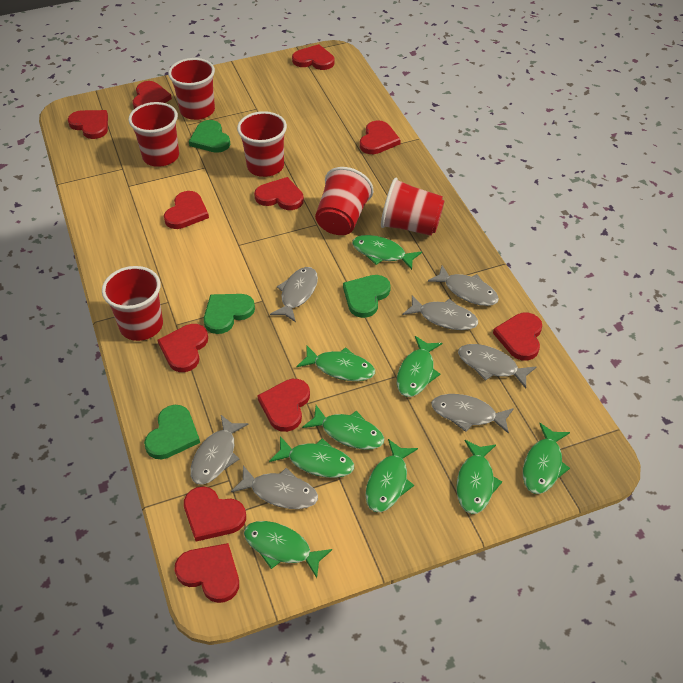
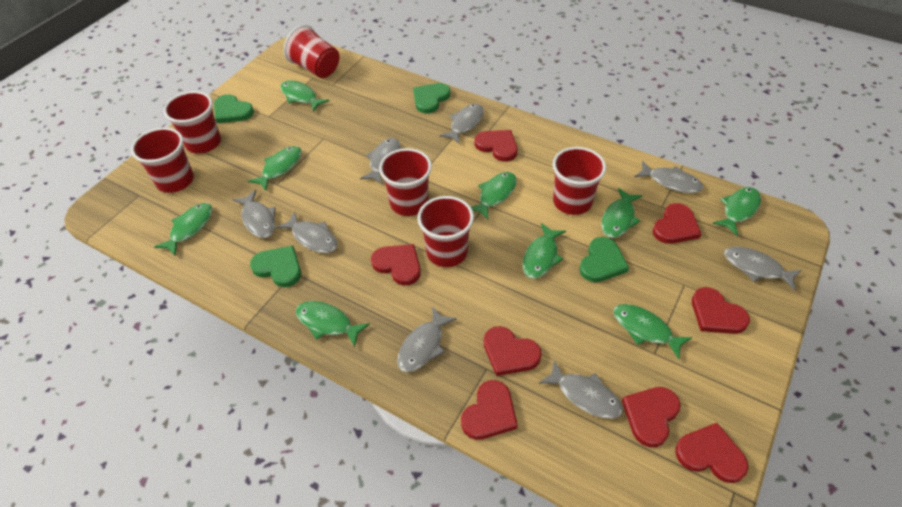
grey fish: [190,415,248,485] [231,466,318,509] [270,267,318,322] [403,295,478,330] [428,265,499,306] [431,394,514,434] [458,344,536,388] = 7 -> [233,190,276,238] [276,212,337,253] [360,138,401,184] [397,306,457,373] [440,104,484,144] [539,360,623,419] [635,161,703,193] [724,247,802,291] = 8
red heart: [68,110,108,139] [133,81,172,109] [158,324,208,372] [164,191,209,229] [174,543,239,603] [184,486,246,542] [254,177,304,210] [257,379,310,432] [292,44,334,70] [360,120,401,154] [493,313,542,361] = 11 -> [371,244,421,285] [461,380,518,440] [475,130,518,162] [484,326,542,376] [622,387,681,447] [653,203,701,244] [675,423,748,483] [692,287,750,334] = 8

